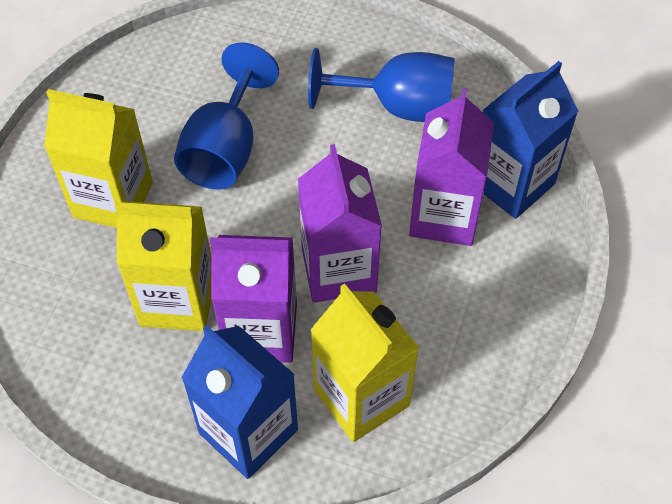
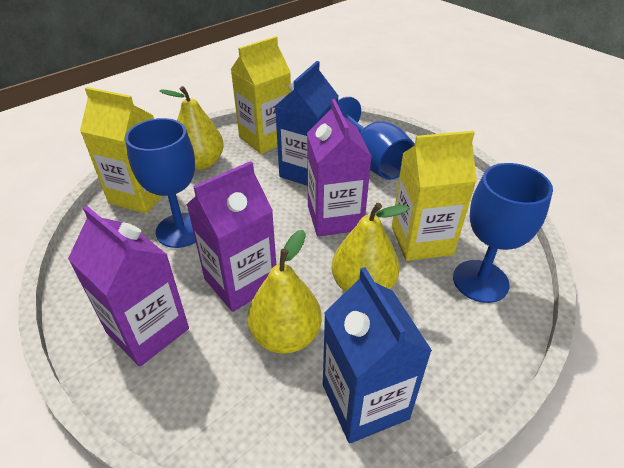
blue goblet: [174,43,279,190] [308,48,455,122] = 2 -> [125,118,196,248] [338,97,415,180] [453,163,553,303] = 3
yellow pear: none = 0 -> [160,86,224,170] [247,230,322,354] [332,203,409,292] = 3

